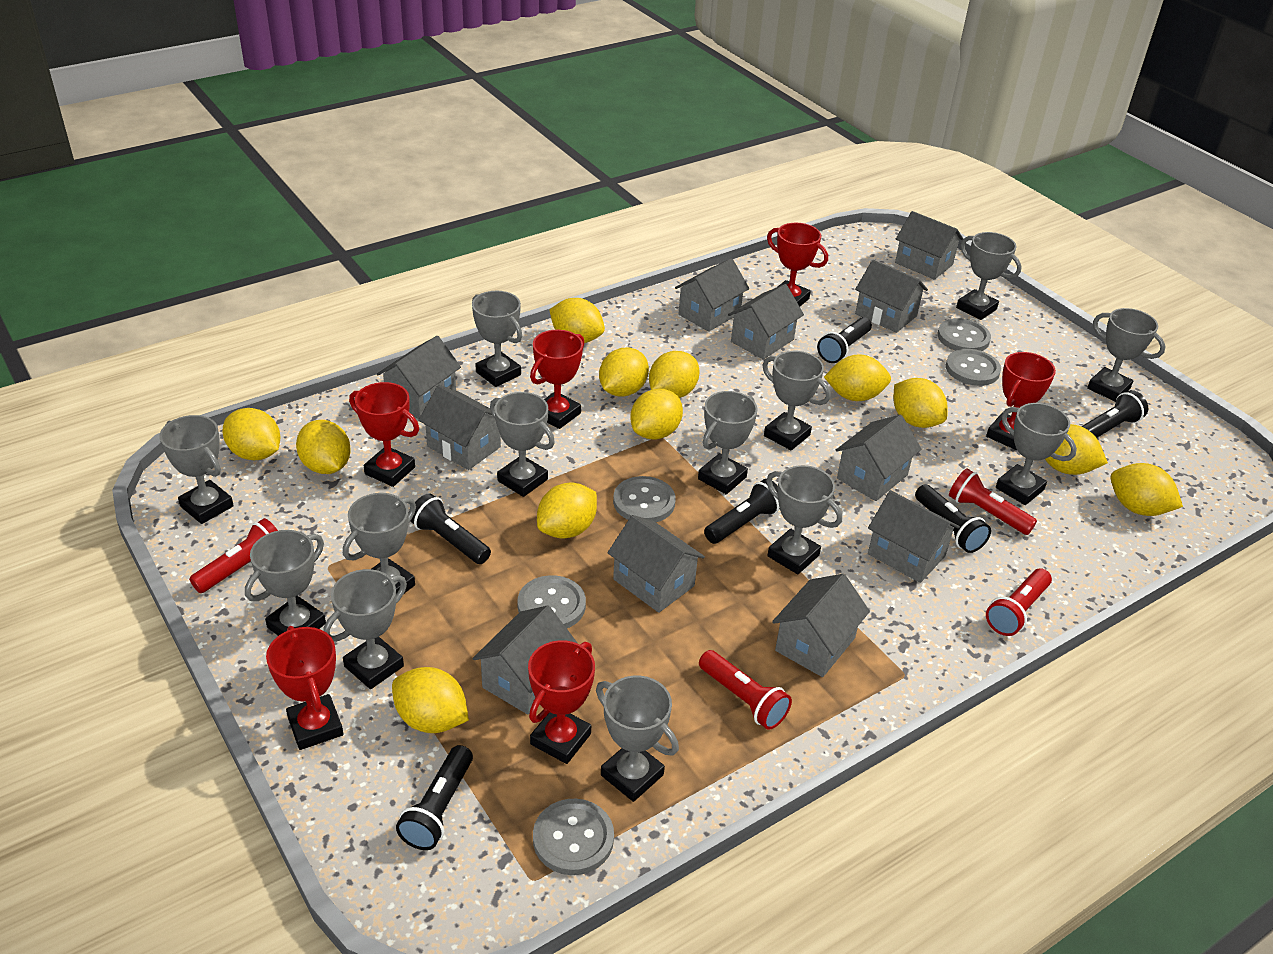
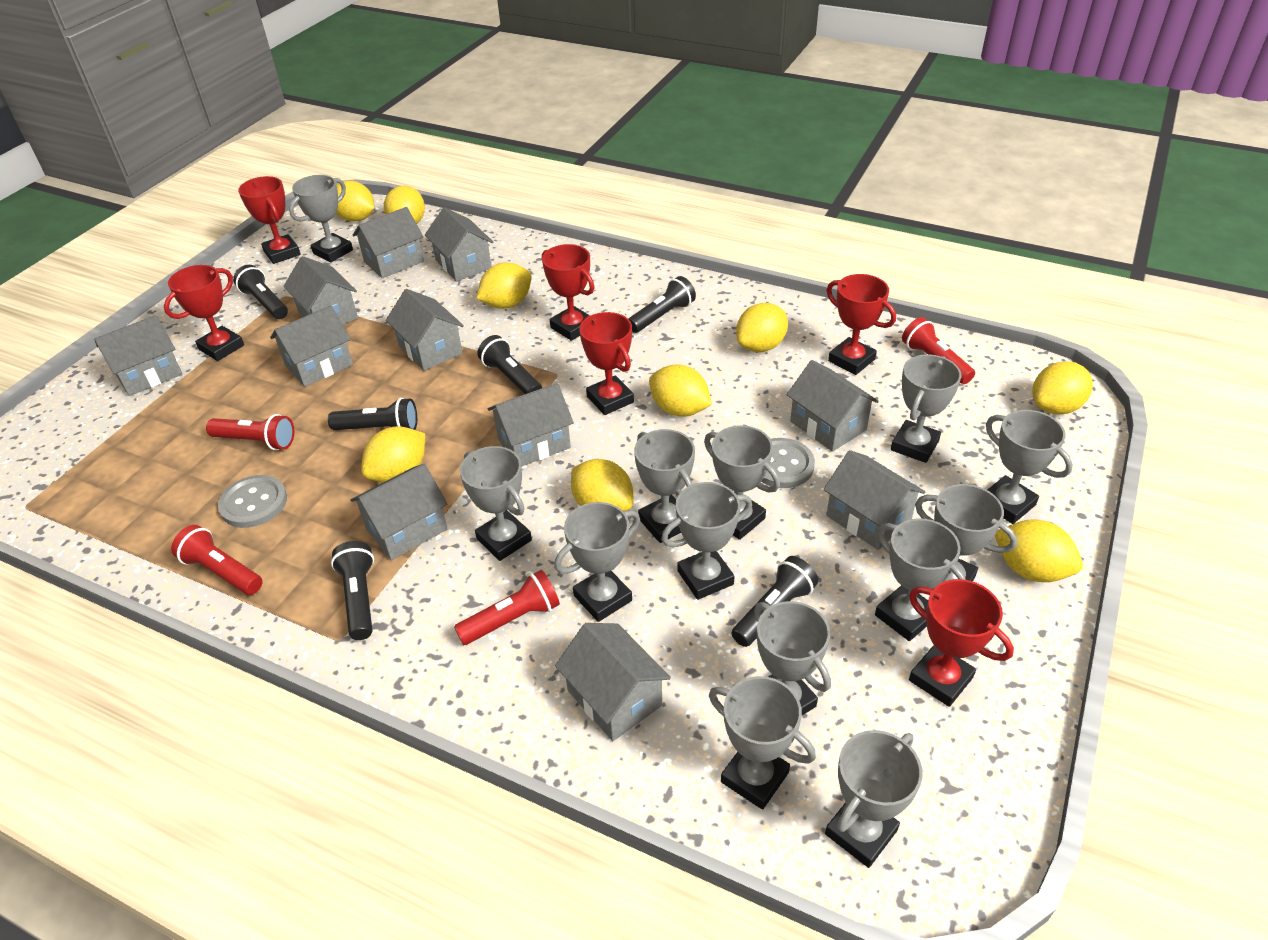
grey button: [518,575,586,628] [533,799,614,875] [613,476,676,522] [938,318,991,351] [946,349,1001,386] = 5 -> [218,475,287,528] [761,438,815,488] = 2
yellow lemon: [222,408,280,460] [296,420,351,474] [392,667,469,733] [537,483,597,539] [549,298,605,343] [599,348,649,397] [630,389,683,440] [649,351,700,398] [824,354,891,401] [894,378,948,428] [1045,424,1108,475] [1111,463,1183,516] = 12 -> [336,181,374,221] [361,426,425,482] [384,185,425,224] [476,263,532,309] [571,459,633,511] [649,364,712,417] [736,303,788,352] [995,519,1083,582] [1032,361,1093,415] = 9

